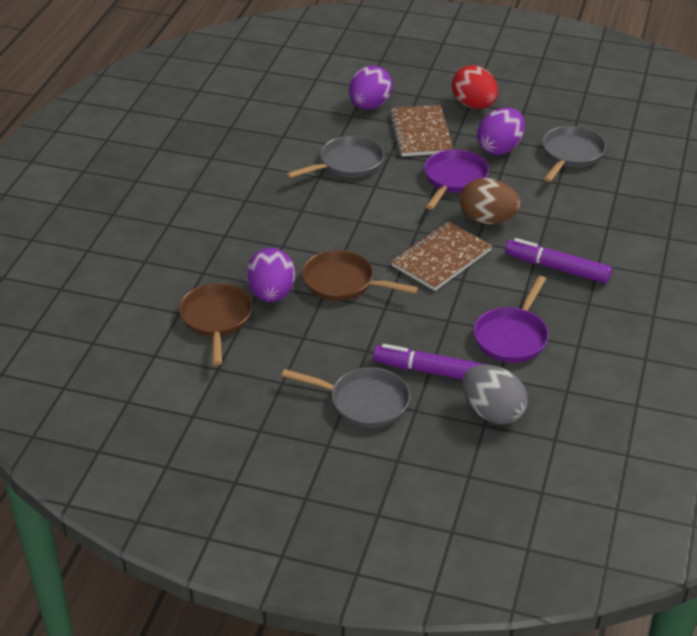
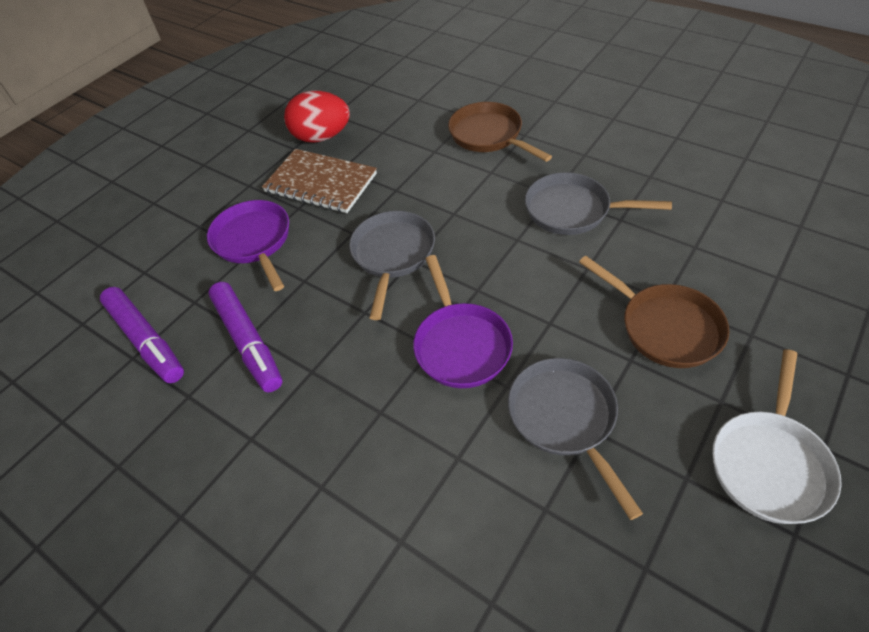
brown egg: [460,178,520,224] = 1 -> none = 0
brown notebook: [390,105,453,156] [391,221,492,291] = 2 -> [262,149,377,213] = 1
grey egg: [462,365,528,425] = 1 -> none = 0
purple egg: [246,248,295,302] [349,65,392,109] [477,108,525,155] = 3 -> none = 0
white pan: none = 0 -> [712,349,842,524] = 1

